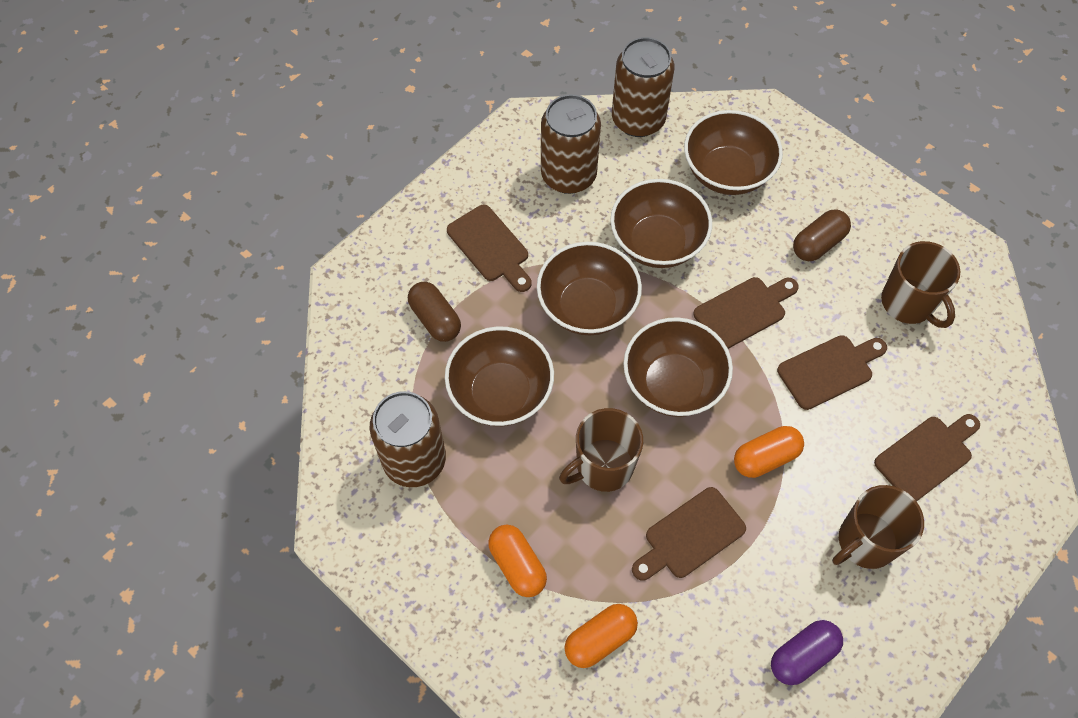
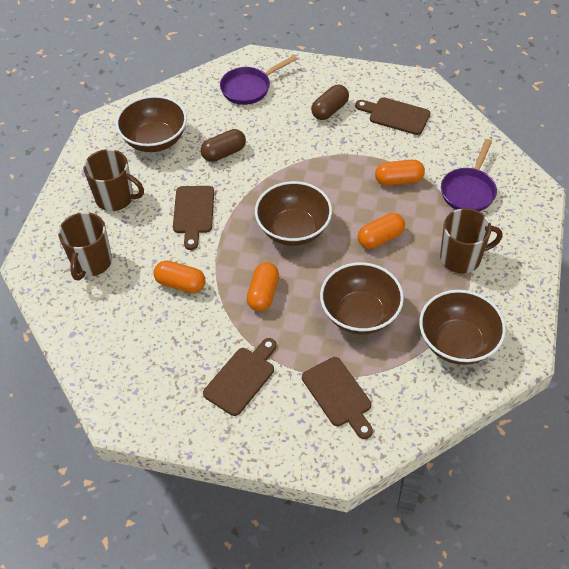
brown bowl: [445,326,554,426] [537,242,642,336] [610,179,712,268] [623,317,733,417] [684,110,783,195] = 5 -> [116,95,187,152] [255,181,332,246] [320,262,404,334] [419,290,506,365] = 4
brown can: [370,391,446,487] [541,94,601,194] [612,37,674,137] = 3 -> none = 0
brown cutting board: [447,205,532,292] [632,487,746,581] [693,277,799,349] [777,335,887,410] [874,414,980,502] = 5 -> [173,186,214,250] [203,338,277,416] [302,357,373,439] [355,97,430,135] = 4
orange capsule: [488,525,547,597] [565,604,638,668] [734,426,804,478] = 3 -> [154,260,206,293] [247,262,279,311] [358,213,405,249] [375,160,425,186] = 4
purple capsule: [771,620,843,685] = 1 -> none = 0
purple pan: none = 0 -> [220,55,297,105] [441,139,497,211] = 2

